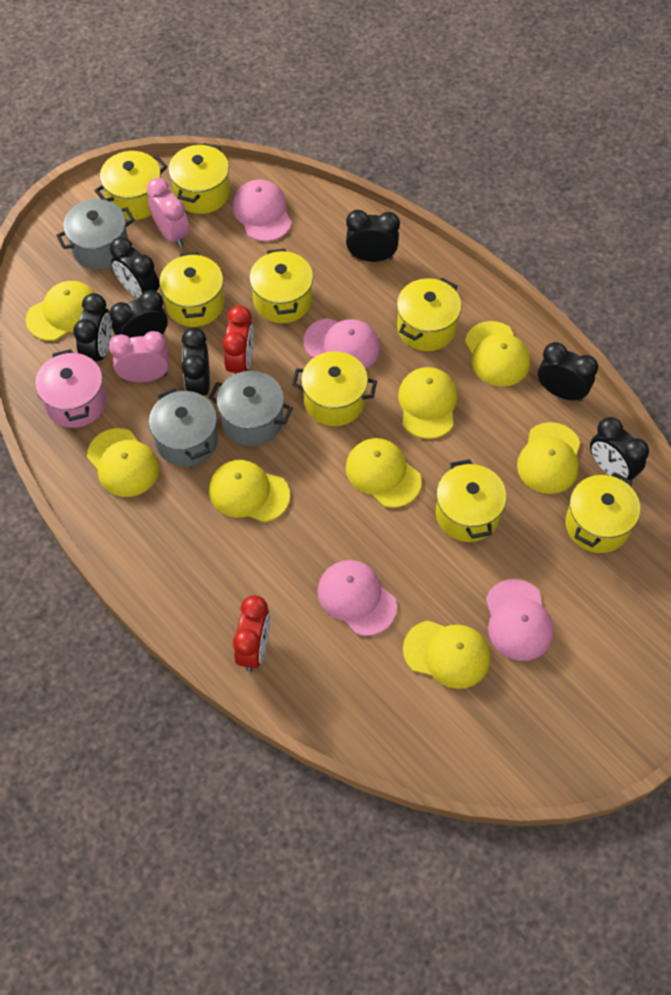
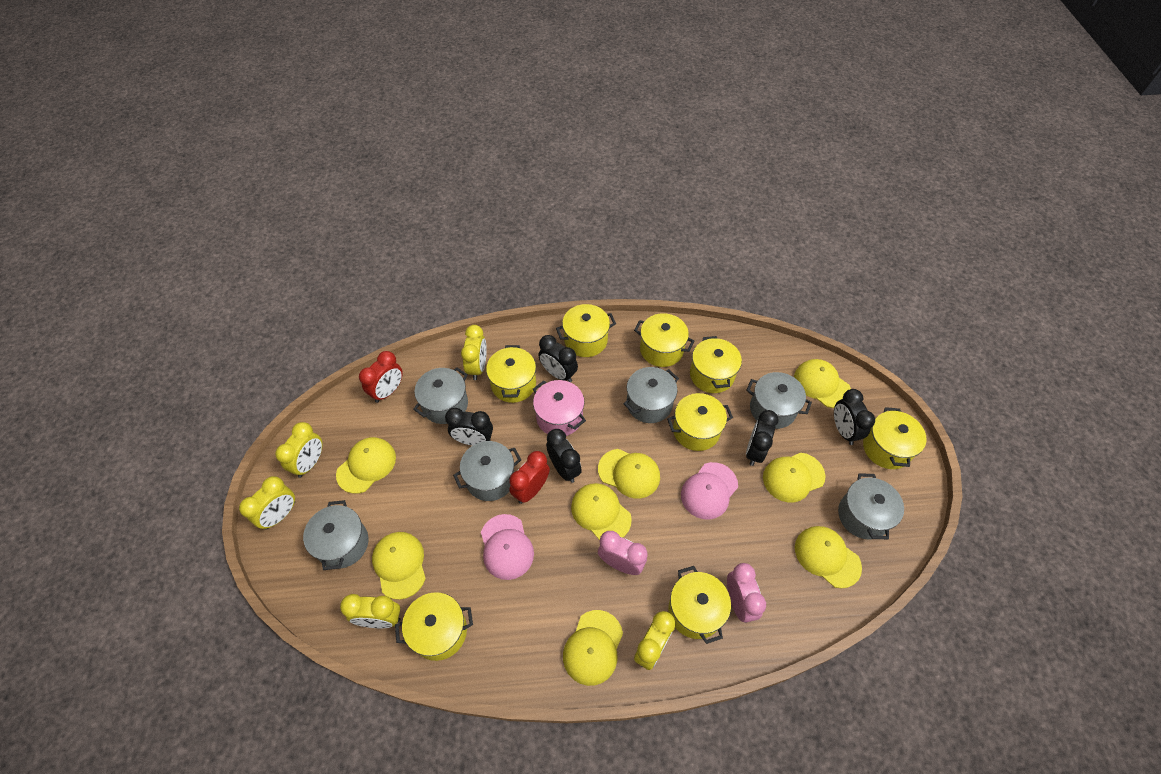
black clock: [73,293,112,363] [110,237,159,299] [110,290,168,338] [182,328,210,396] [346,210,400,262] [538,342,598,402] [590,417,649,484] = 7 -> [445,408,493,445] [538,335,578,382] [546,429,582,483] [746,410,779,466] [834,389,875,445] = 5
grey pot: [56,199,135,270] [149,388,218,467] [208,371,293,446] = 3 -> [303,500,369,570] [413,367,468,424] [453,441,521,501] [624,367,679,423] [746,372,812,429] [838,473,904,540] = 6
pink cap: [232,180,292,242] [303,318,380,369] [318,560,397,636] [486,579,554,661] = 4 -> [481,514,534,580] [681,462,738,520] = 2
yellow clock: none = 0 -> [239,476,295,529] [275,422,323,478] [340,594,400,628] [461,325,487,380] [634,611,676,670] = 5

